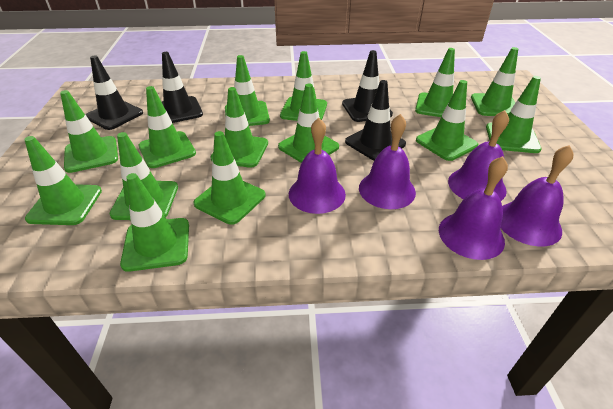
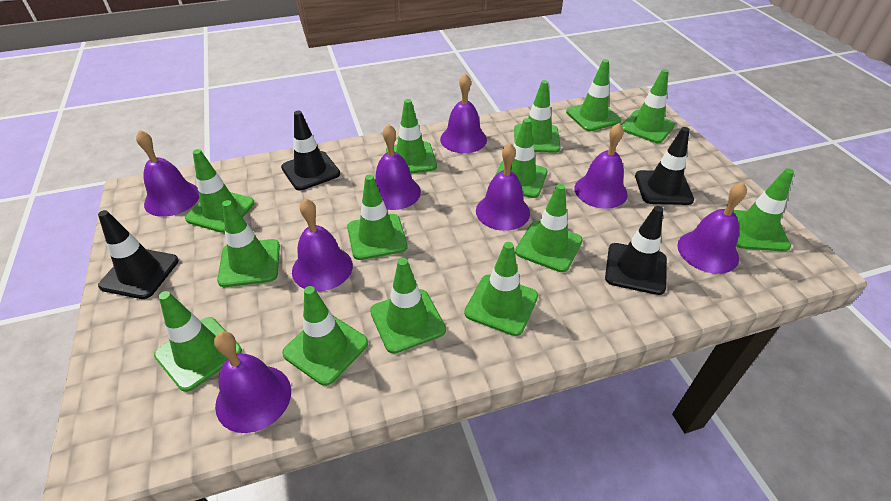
purple bell: [289,118,346,214] [359,114,416,209] [439,156,508,260] [448,110,509,201] [501,145,574,247] = 5 -> [136,130,199,217] [214,332,291,433] [292,198,353,292] [375,124,421,210] [440,73,487,153] [476,143,530,231] [574,123,628,209] [677,182,747,274] = 8

